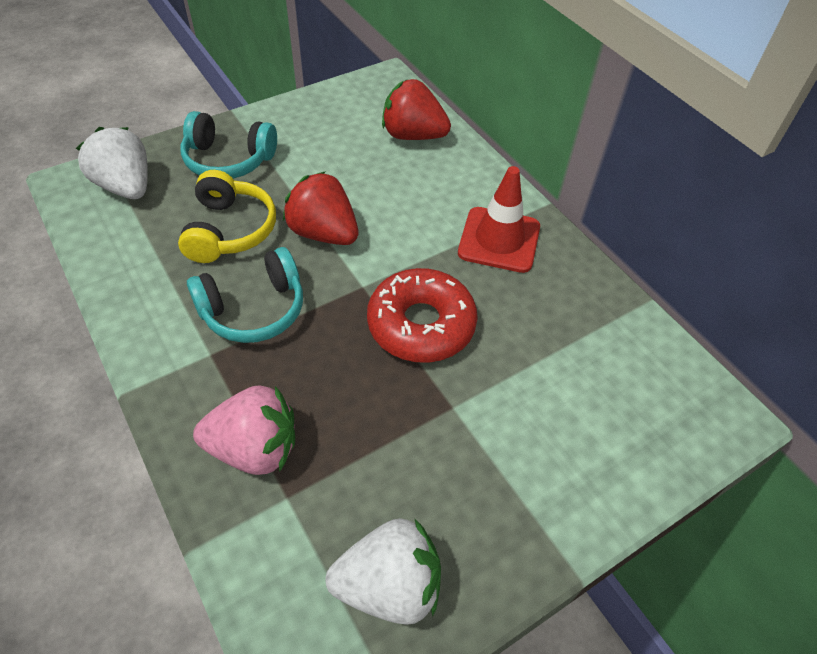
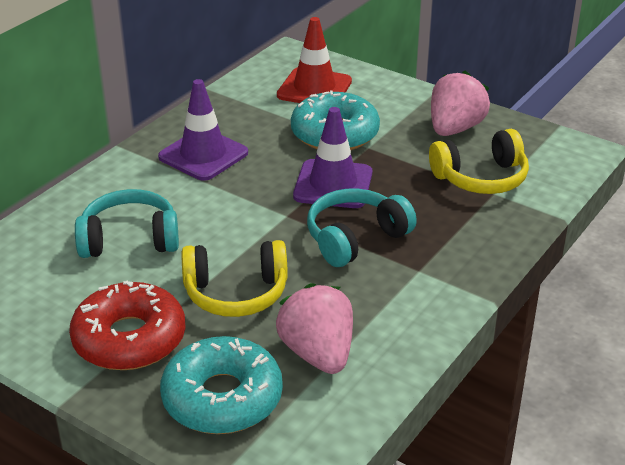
pink strawberry: [193,385,295,475] = 1 -> [276,283,353,374] [431,71,490,136] = 2
purple traffic cone: none = 0 -> [158,79,248,181] [293,107,372,208] = 2
red strawberry: [283,171,358,245] [382,79,451,140] = 2 -> none = 0
turquoise donut: none = 0 -> [160,336,283,434] [291,90,380,150] = 2
white strawberry: [76,127,148,199] [326,518,441,625] = 2 -> none = 0
yellow headphones: [178,170,276,263] = 1 -> [181,240,288,317] [429,129,529,194] = 2

